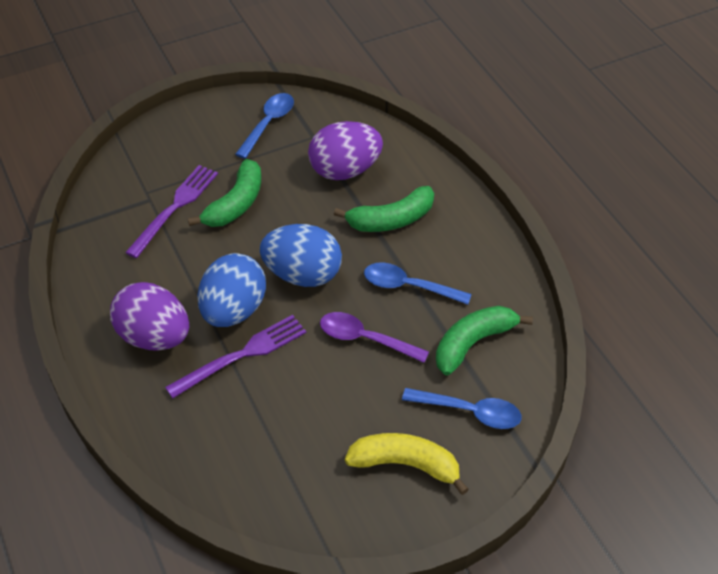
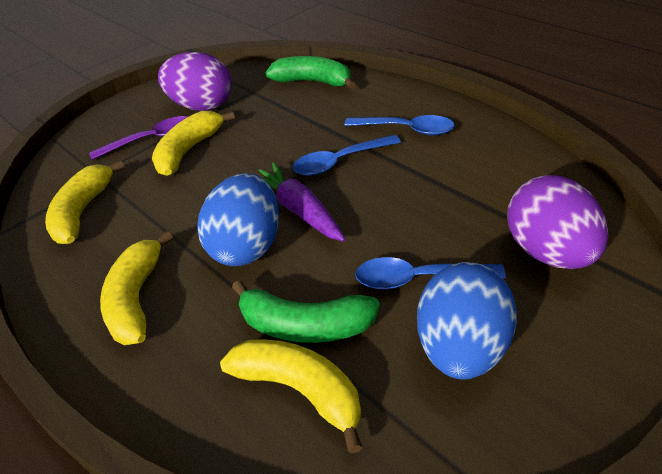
green banana: [188,159,261,227] [334,186,434,232] [436,306,533,375] = 3 -> [232,280,380,343] [265,56,356,89] = 2
purple carrot: none = 0 -> [259,162,346,242] = 1
purple fork: [125,165,218,258] [165,315,306,398] = 2 -> none = 0
yellow banana: [345,433,469,495] = 1 -> [45,160,125,244] [100,231,173,345] [152,111,235,176] [220,339,362,453] = 4

